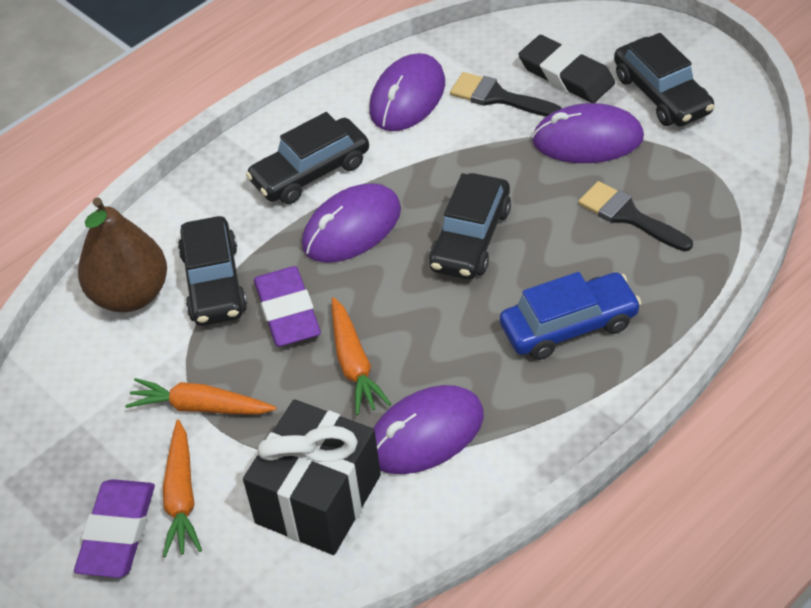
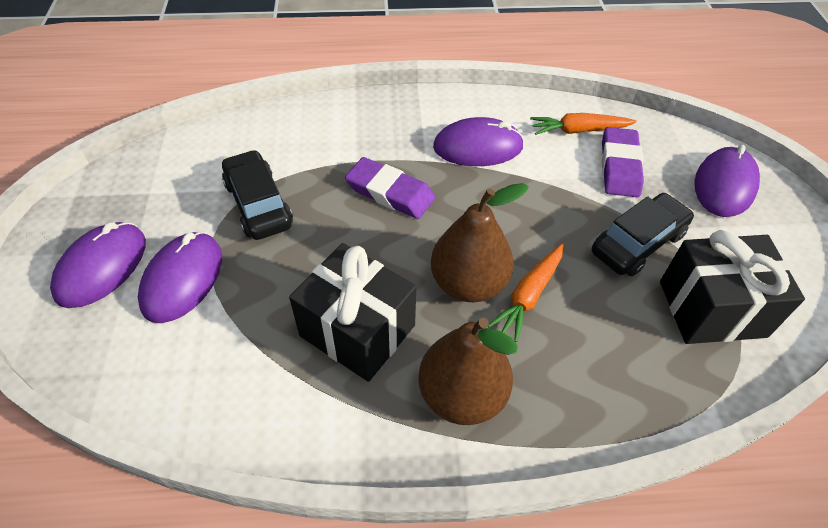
black brush: [450,72,562,116] [578,181,693,251] = 2 -> none = 0
black car: [178,216,247,326] [246,112,369,204] [429,173,511,280] [614,33,715,127] = 4 -> [222,150,293,240] [592,193,694,276] = 2
black eraser: [518,35,615,103] = 1 -> none = 0
black gift: [243,399,381,555] = 1 -> [289,243,416,382] [660,230,805,344] = 2
blue car: [500,272,641,360] = 1 -> none = 0
brown pear: [78,197,167,312] = 1 -> [418,317,518,425] [431,183,529,302] = 2
orange carrot: [125,378,276,415] [163,420,202,557] [332,297,391,415] = 3 -> [488,244,563,342] [530,113,637,135] = 2

